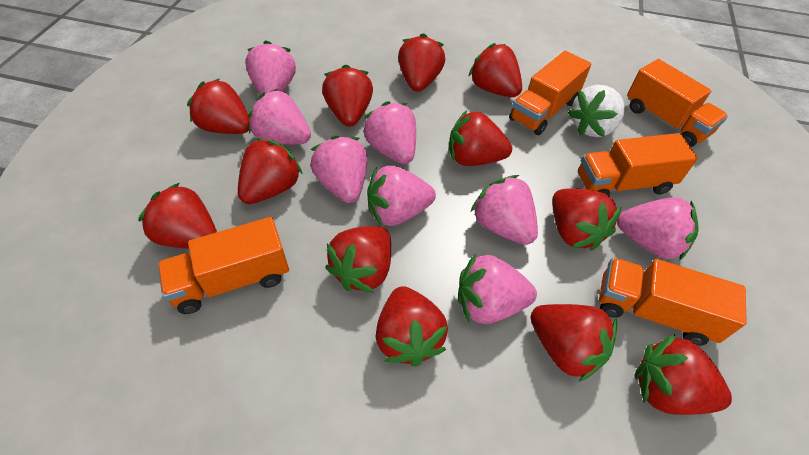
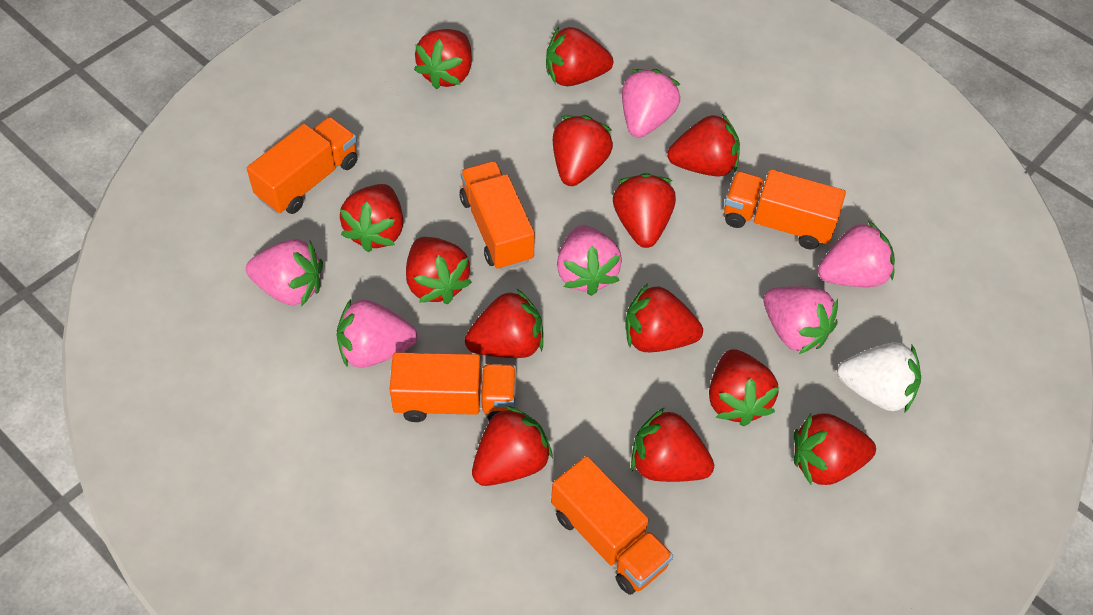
pink strawberry: [245,41,296,94] [248,89,311,144] [311,135,368,203] [363,101,416,164] [367,166,436,226] [458,253,537,324] [471,175,538,245] [617,197,699,261] = 8 -> [246,239,323,306] [336,299,417,368] [557,225,622,296] [622,69,680,138] [763,286,838,354] [818,221,895,287] = 6
red strawberry: [138,183,217,249] [187,79,250,134] [238,138,303,204] [322,64,373,127] [325,226,391,293] [376,286,448,367] [398,33,445,92] [449,110,512,166] [468,43,522,97] [530,304,617,382] [552,188,622,251] [635,334,732,415] = 12 -> [340,184,403,252] [406,237,472,304] [414,29,472,90] [465,288,543,358] [472,405,553,486] [546,27,613,86] [553,115,613,186] [613,173,676,248] [625,284,703,352] [631,407,714,482] [668,113,740,176] [709,349,779,426] [794,413,876,485] = 13

